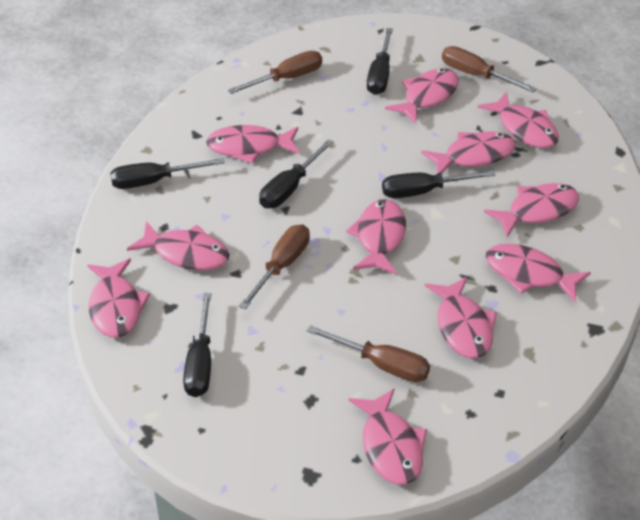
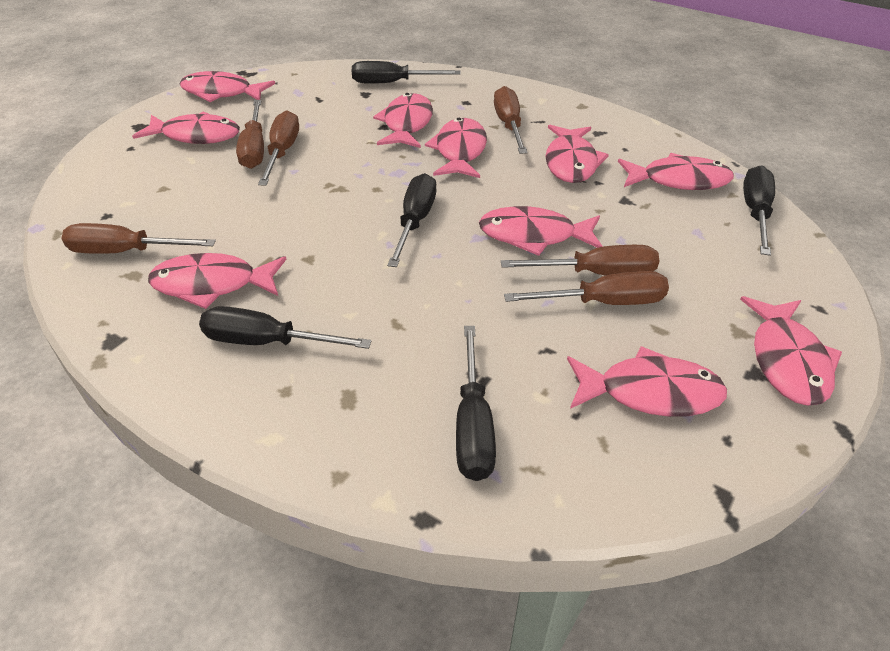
brown screwdriver: [228,51,322,94] [239,224,310,309] [307,325,430,382] [442,46,536,92] = 4 -> [61,223,216,254] [236,100,264,169] [258,110,299,185] [494,86,528,154] [501,245,659,275] [504,271,669,305] = 6
pink fish: [87,258,150,338] [127,221,230,270] [206,125,300,164] [346,199,406,275] [348,389,427,485] [385,68,459,124] [421,131,516,174] [425,277,497,358] [478,92,559,148] [484,183,579,237] [486,244,591,303] = 11 -> [132,112,240,144] [148,253,287,309] [180,71,275,102] [373,93,433,148] [425,118,487,178] [479,206,603,256] [545,125,609,183] [567,346,727,417] [618,153,734,190] [740,296,842,406] = 10

